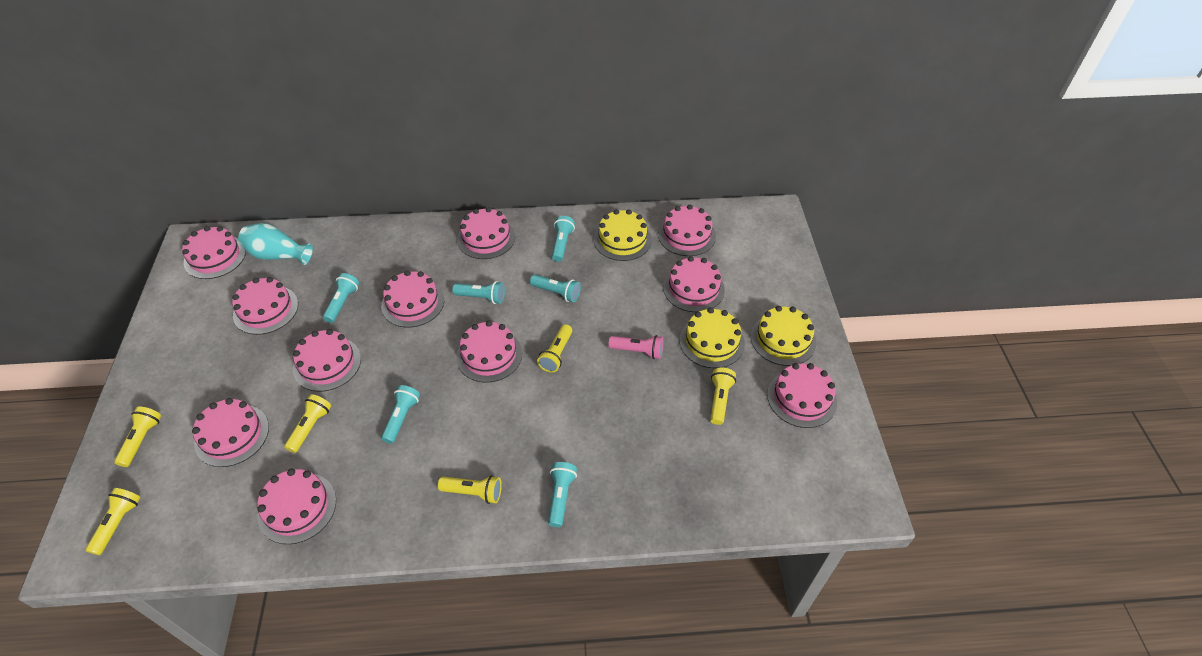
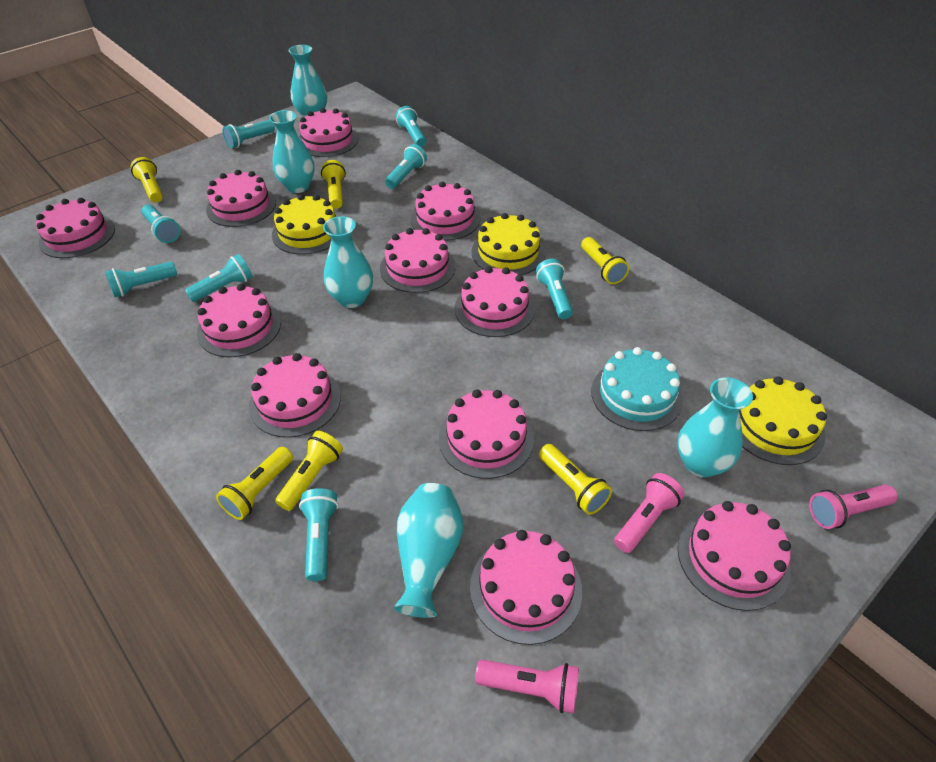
pink flashlight: [608,335,663,359] = 1 -> [475,659,579,713] [614,473,685,553] [809,485,898,529] = 3
turquoise cake: none = 0 -> [591,347,683,431] = 1
turquoise flashlight: [323,273,359,323] [381,385,420,444] [452,281,505,304] [530,275,581,302] [548,462,577,527] [552,216,575,262] = 6 -> [105,262,177,297] [141,204,180,243] [185,254,253,302] [222,120,275,148] [299,488,338,581] [385,144,427,189] [395,106,427,147] [536,259,573,319] = 8
turquoise vase: [238,223,313,265] = 1 -> [269,110,315,193] [288,45,327,117] [323,216,373,308] [394,483,463,618] [677,377,753,477] = 5

